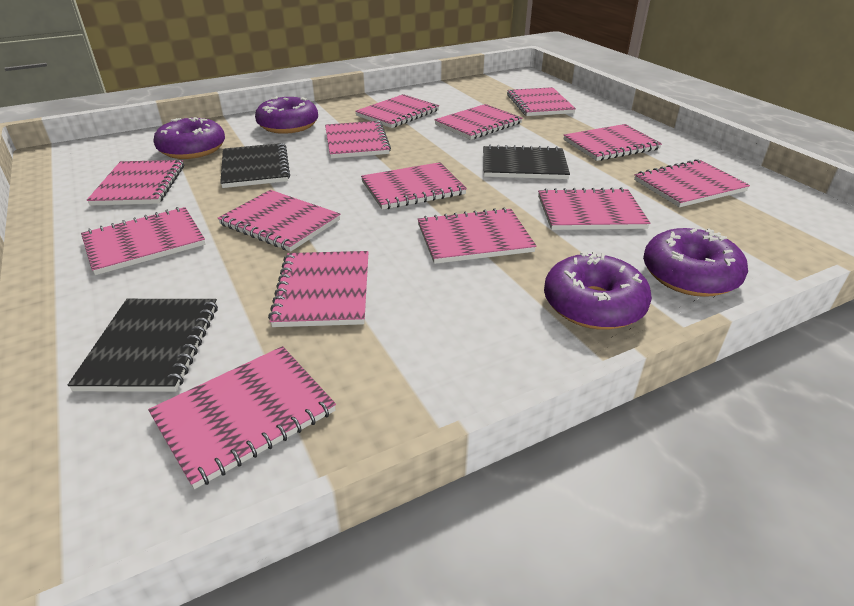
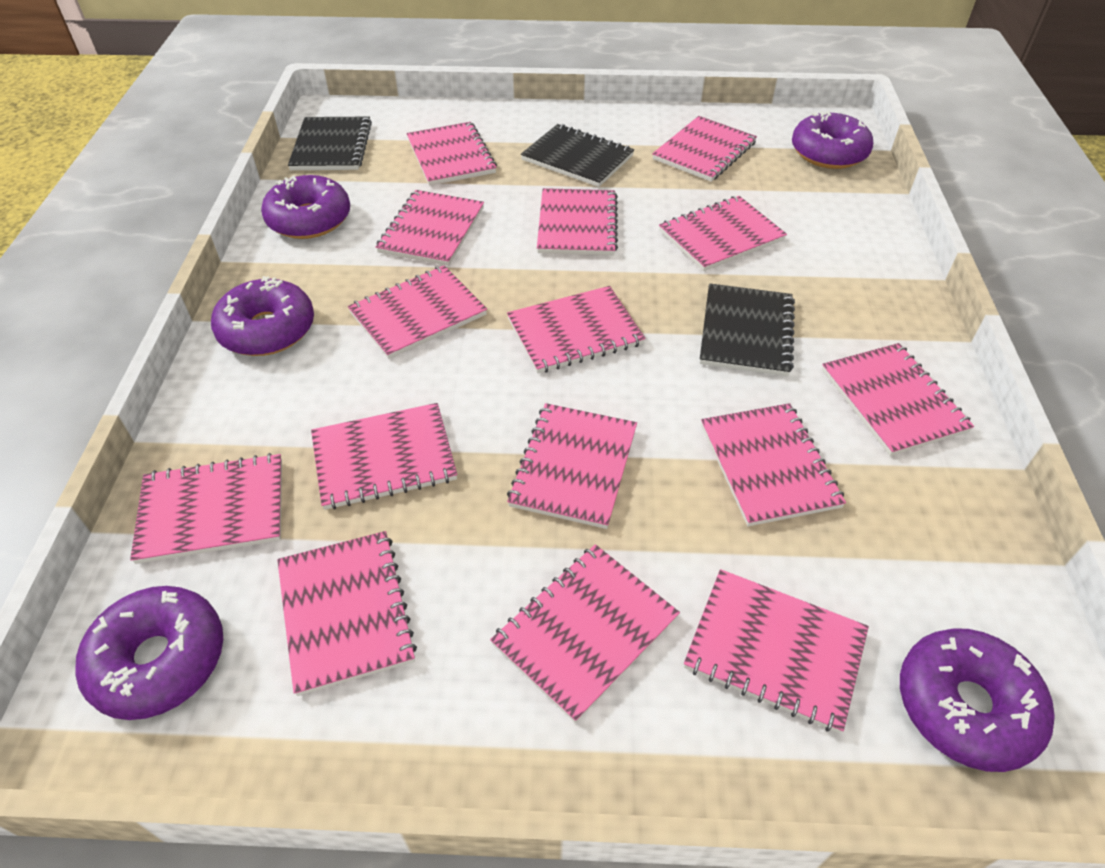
pink notebook: [81,207,205,275] [87,160,184,206] [148,346,336,489] [218,190,340,252] [268,251,369,327] [325,121,391,158] [355,94,439,128] [361,162,467,210] [418,207,537,264] [434,104,523,140] [507,87,576,116] [538,187,650,230] [564,124,662,161] [634,159,750,207] = 14 -> [130,453,282,564] [277,531,417,696] [311,403,457,510] [348,265,487,359] [376,190,484,266] [407,122,497,186] [490,544,680,723] [507,286,646,373] [507,403,637,529] [537,188,618,255] [652,116,757,182] [659,196,787,271] [684,569,869,733] [701,403,846,526] [822,343,974,456] = 15
purple donut: [153,117,225,159] [255,96,318,134] [544,251,652,330] [643,228,748,297] = 4 -> [75,586,223,720] [211,276,314,356] [261,175,350,239] [792,111,873,169] [900,628,1055,772] = 5

